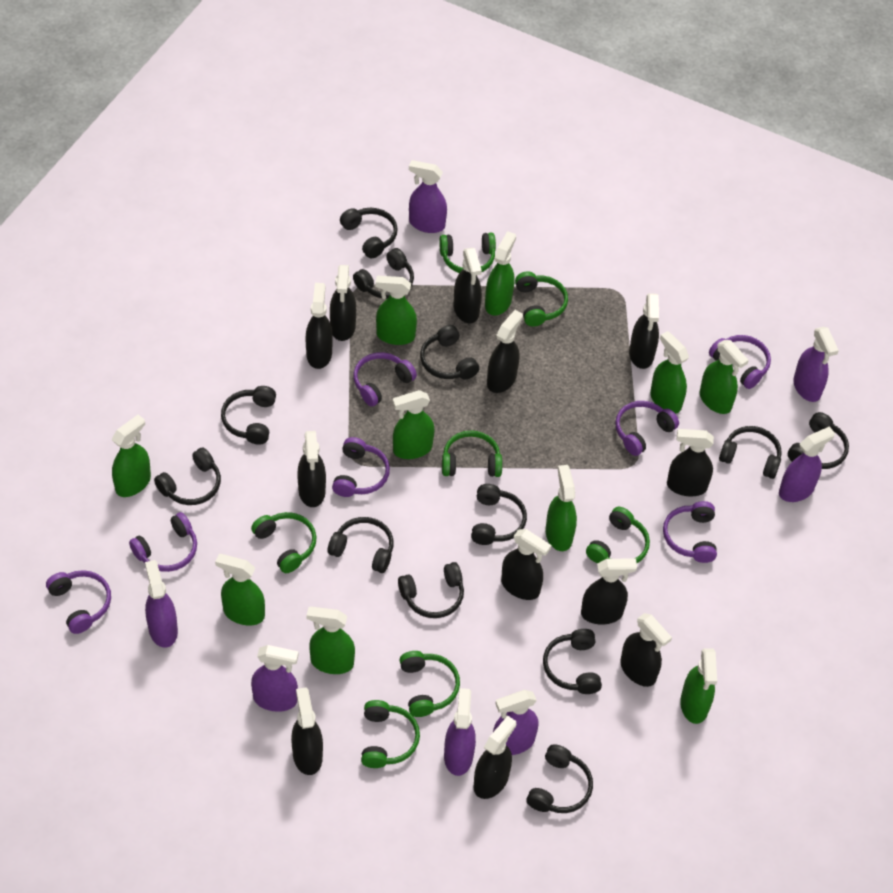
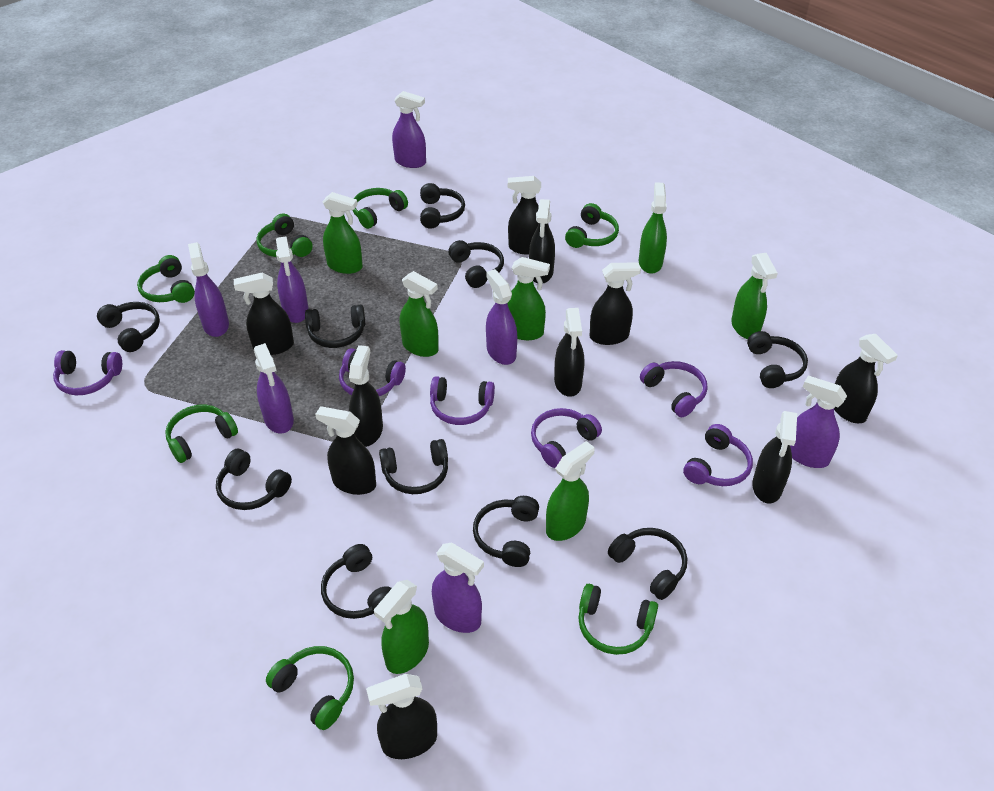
black headphones: [154,447,221,505] [221,386,276,445] [328,517,394,573] [340,208,398,259] [353,248,414,299] [398,562,464,618] [420,325,479,379] [471,484,527,545] [526,744,593,813] [543,629,602,694] [719,426,782,479] [788,412,849,469] = 12 -> [97,302,160,352] [216,449,292,510] [305,305,365,348] [321,544,392,619] [379,439,448,494] [420,183,465,229] [448,240,504,288] [473,496,539,567] [608,528,687,600] [747,331,808,388] = 10
black spray bottle: [291,687,323,775] [297,431,326,507] [306,283,333,369] [330,265,356,341] [454,248,482,323] [474,716,516,799] [487,310,523,393] [501,529,551,600] [581,559,637,624] [620,613,672,687] [629,293,659,369] [667,429,714,496] = 12 -> [234,272,294,355] [315,406,376,495] [349,345,383,447] [366,674,437,759] [508,176,541,255] [529,199,555,283] [554,308,584,397] [590,263,641,345] [752,411,797,504] [834,334,898,423] = 10
green spray bottle: [111,415,151,497] [215,554,265,626] [306,607,355,674] [375,276,417,345] [393,390,434,459] [485,231,516,316] [546,465,577,551] [650,331,689,414] [680,648,717,724] [700,340,749,414] = 10 -> [323,192,363,274] [374,580,429,674] [400,271,439,357] [508,257,550,340] [546,441,595,541] [639,182,667,274] [731,253,778,339] = 7
purple headphones: [46,570,111,634] [129,512,197,572] [332,437,390,497] [353,352,417,407] [615,401,679,456] [663,501,717,563] [709,335,771,389] = 7 -> [53,350,122,395] [339,348,406,396] [430,376,495,425] [531,408,602,468] [640,361,708,417] [683,424,753,486] = 6

